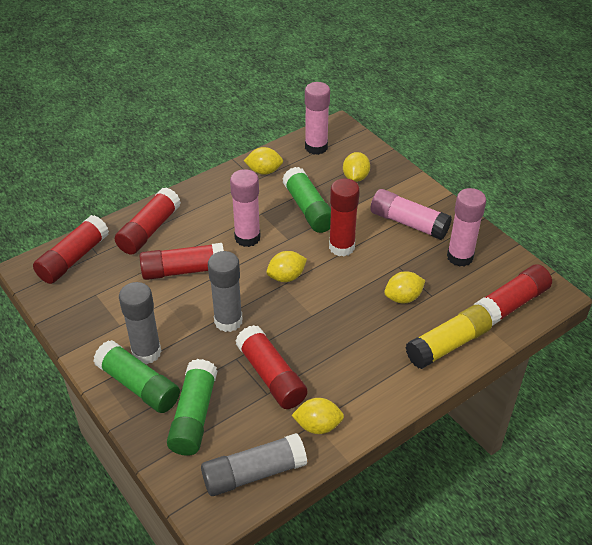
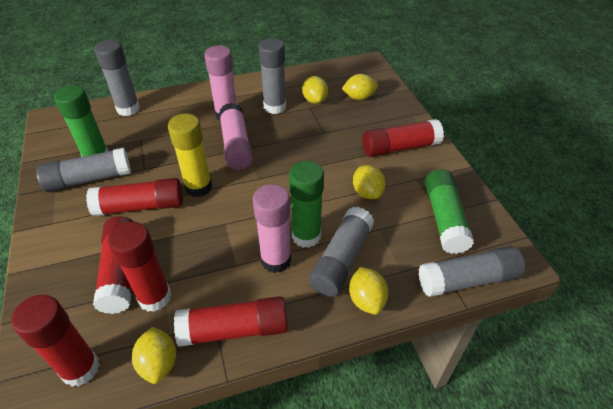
grey glue stick: [119,282,162,364] [201,433,307,496] [208,251,243,332] = 3 -> [36,148,131,192] [94,40,140,116] [258,38,286,114] [309,207,374,297] [418,246,526,297] = 5
pink glue stick: [230,169,261,247] [305,82,330,155] [370,189,452,240] [447,188,486,267] = 4 -> [204,46,237,120] [219,103,253,170] [253,184,291,273] = 3

